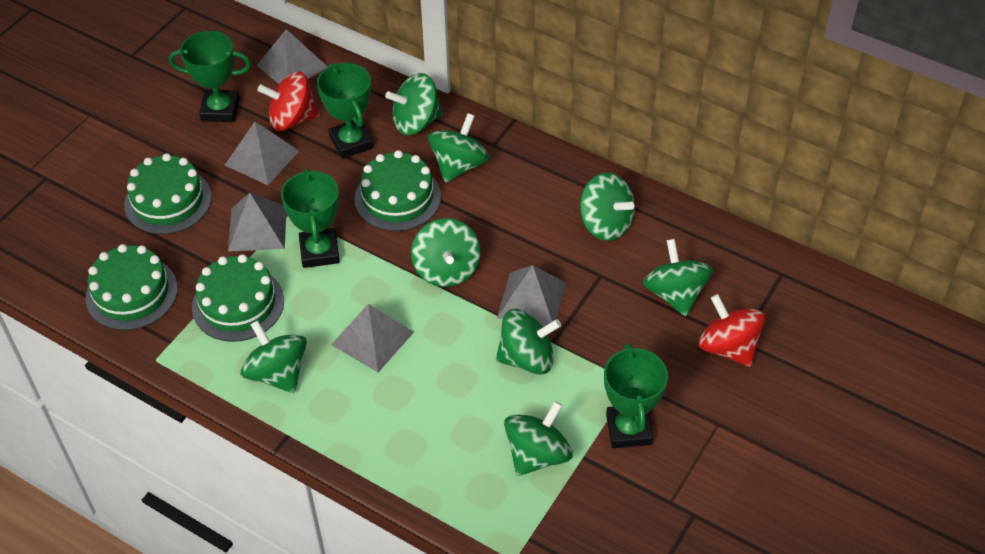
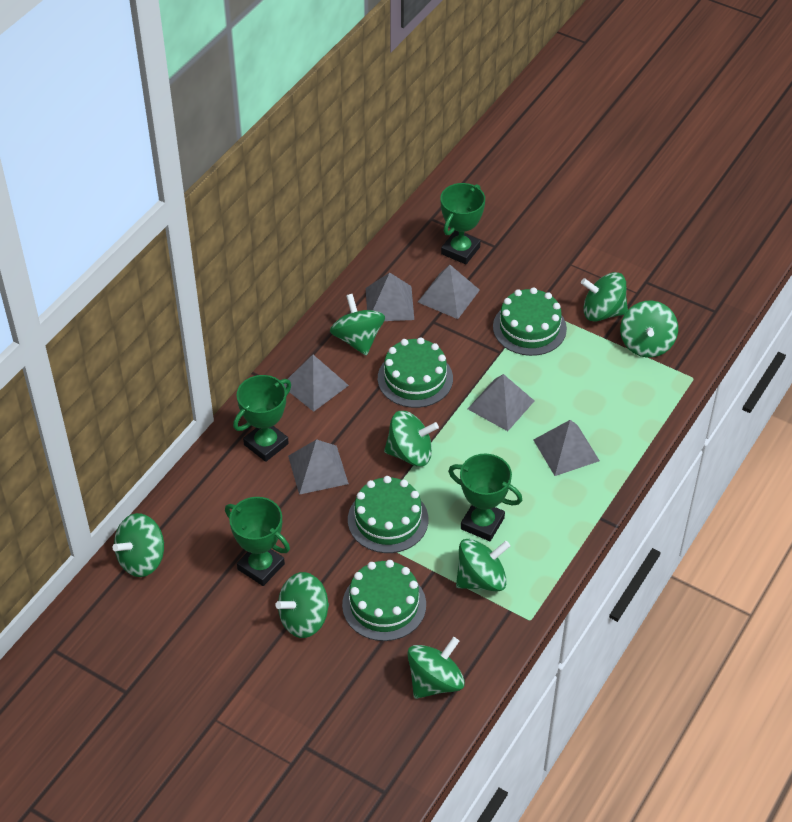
grey pyramid: [225,122,299,185] [228,193,286,251] [257,29,328,84] [331,304,414,372] [497,265,566,327] = 5 -> [284,355,349,412] [288,439,349,495] [366,272,414,321] [418,265,480,319] [468,374,534,431] [534,420,600,476] = 6
red spinning top: [258,71,320,131] [699,294,766,367] = 2 -> none = 0

